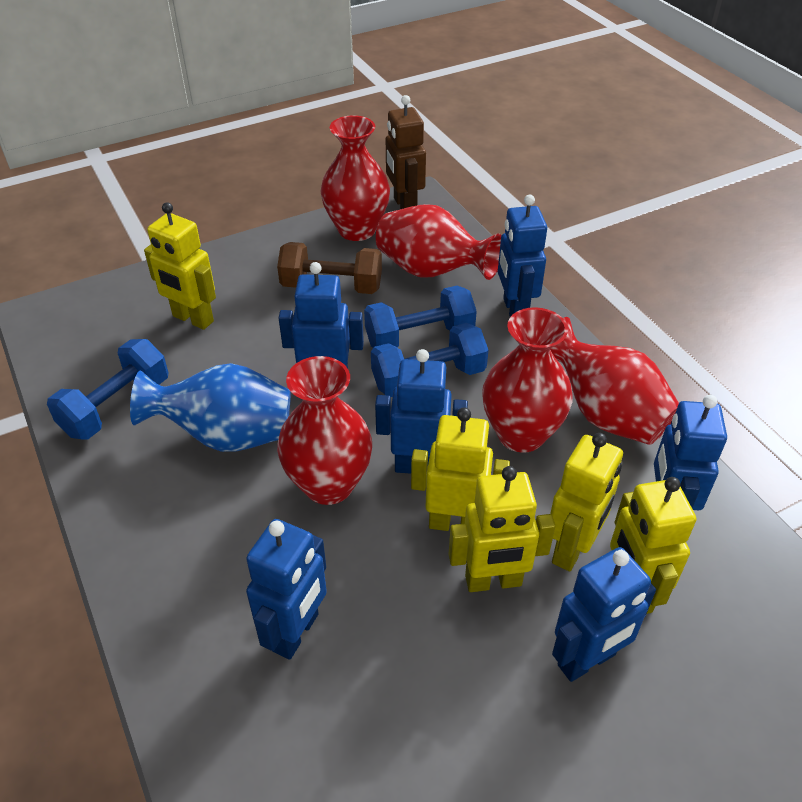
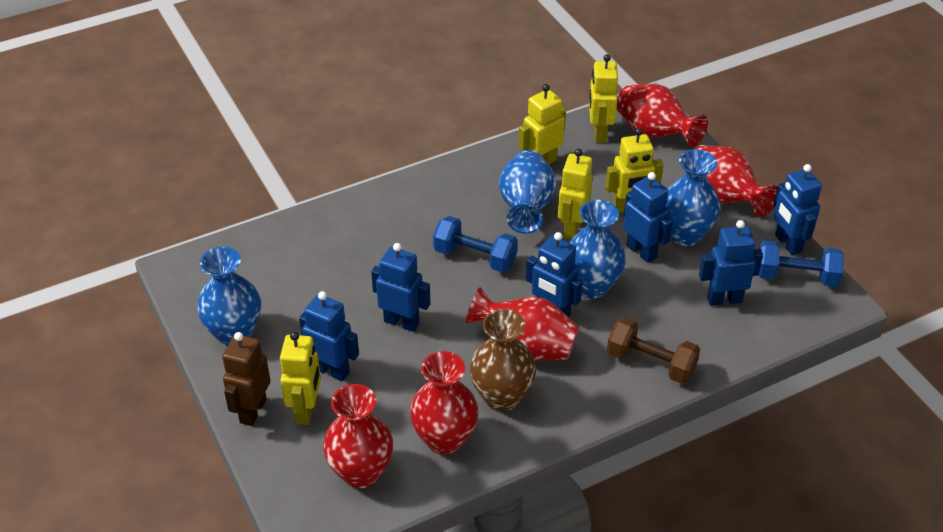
blue dumbbell: [47,339,169,439] [364,286,477,348] [371,323,488,397] = 3 -> [433,216,518,272] [758,240,844,287] = 2
blue vase: [130,363,291,452] = 1 -> [197,247,261,346] [499,150,556,234] [569,200,626,298] [665,149,720,246] = 4
brown vase: none = 0 -> [470,309,536,411] = 1

